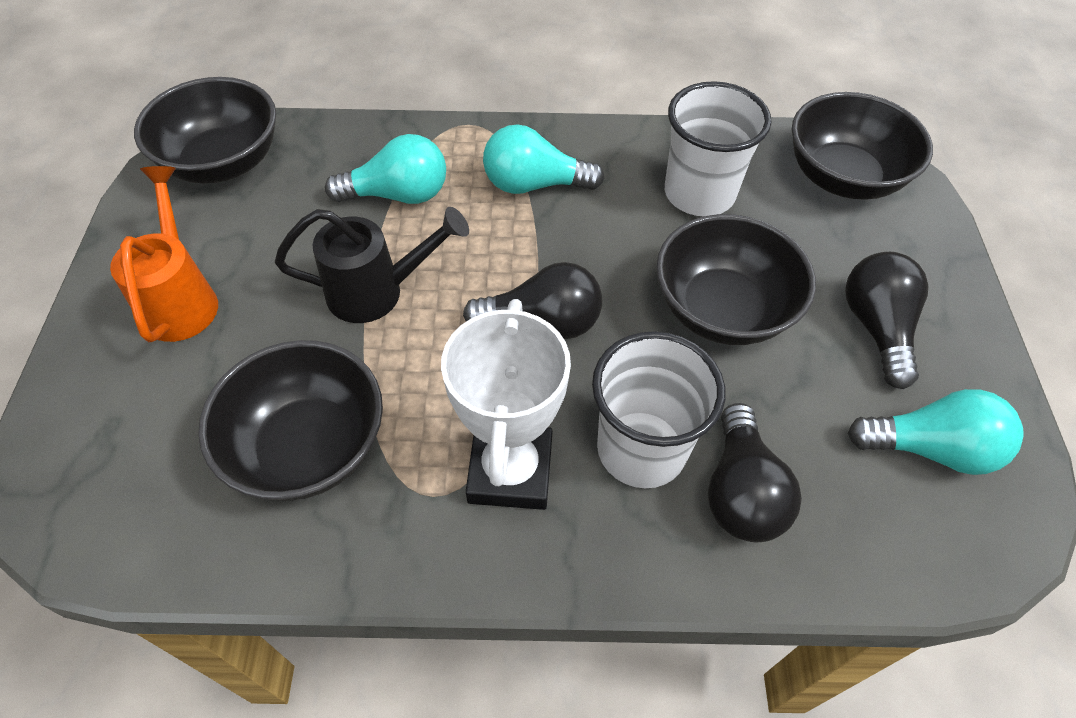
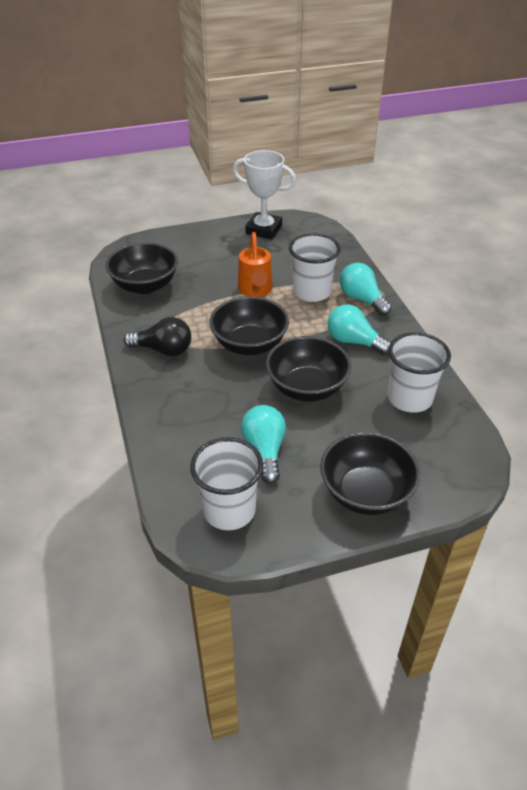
black light bulb: [463,262,602,339] [708,403,802,542] [845,252,929,389] = 3 -> [124,317,191,356] = 1
black watering can: [275,207,469,323] = 1 -> none = 0
white cup: [592,331,725,488] [665,81,771,216] = 2 -> [190,437,263,530] [289,233,341,302] [388,332,451,413] = 3

